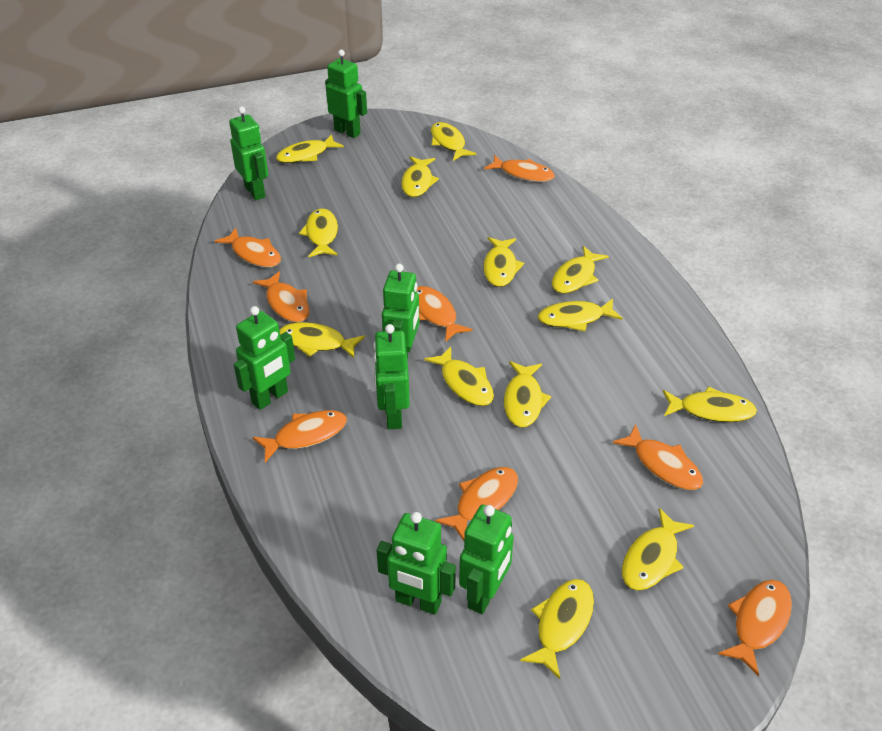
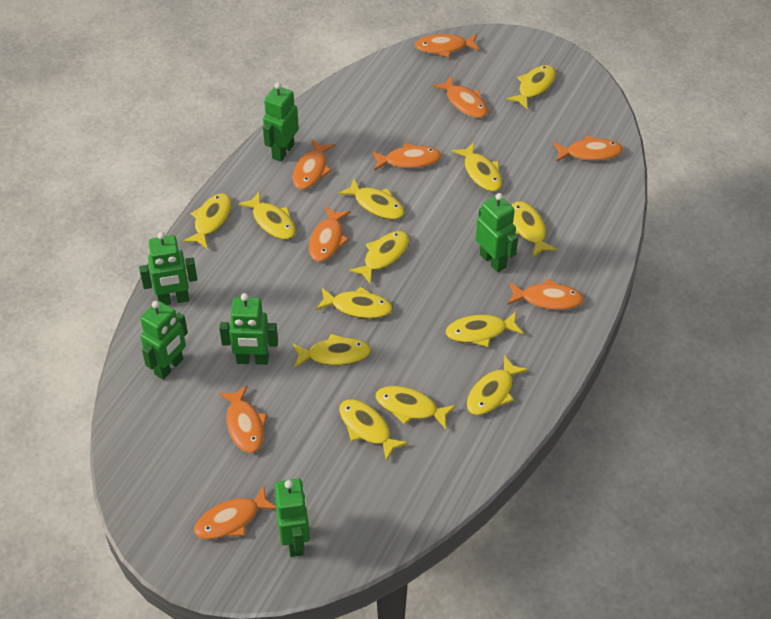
green robot: [229,106,268,200] [234,306,295,410] [325,50,367,138] [373,324,410,429] [376,512,456,615] [382,264,419,359] [459,504,514,614] = 7 -> [139,232,197,305] [140,301,188,380] [219,293,278,365] [263,82,299,162] [275,479,310,557] [476,193,518,272] = 6
orange fish: [215,228,281,267] [252,410,347,462] [253,271,309,322] [416,286,472,342] [435,467,518,541] [484,155,555,182] [613,424,703,490] [718,580,792,677] = 8 -> [194,485,276,539] [218,385,267,453] [292,139,335,189] [309,207,350,262] [371,143,442,171] [415,34,480,58] [433,76,488,118] [508,279,584,310] [553,135,623,162] = 9

